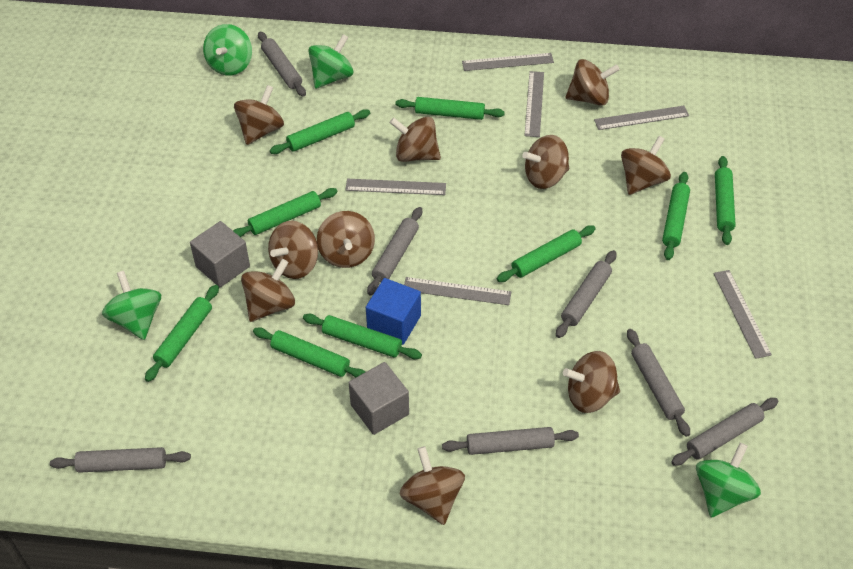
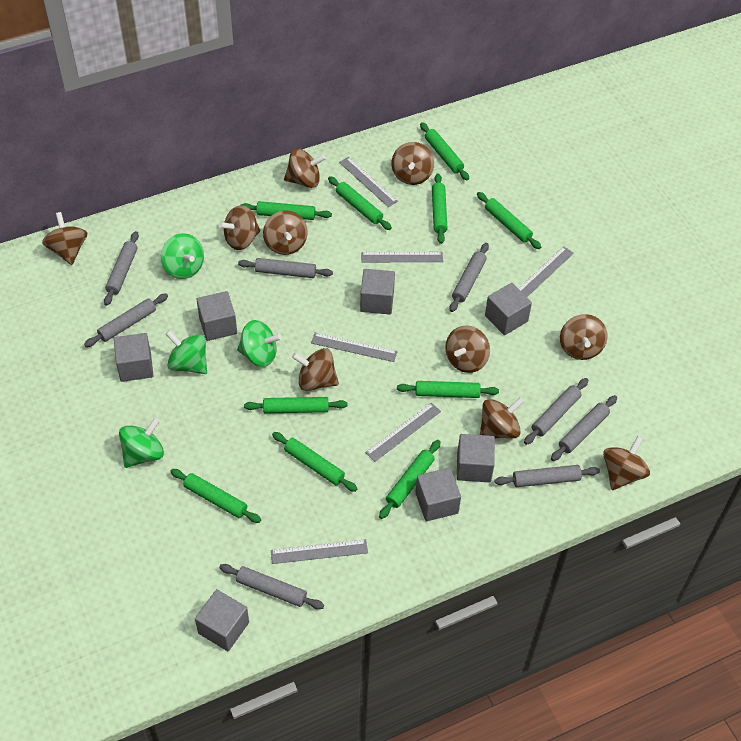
blue cube: [366,278,421,345] = 1 -> none = 0
green rolling pin: [145,285,219,382] [233,188,337,237] [253,327,365,378] [270,109,370,154] [303,314,422,359] [396,97,505,120] [497,225,596,282] [662,172,690,260] [715,156,736,245] = 9 -> [170,469,261,523] [241,201,332,220] [244,397,348,413] [272,432,358,492] [328,176,392,230] [379,440,441,519] [397,381,499,398] [420,122,469,180] [432,173,448,244] [477,192,541,249] = 10
grey cube: [190,221,250,288] [349,362,409,435] = 2 -> [114,333,154,382] [195,589,249,651] [196,291,237,341] [360,269,395,314] [415,468,461,521] [457,434,495,482] [485,283,532,335] = 7
grey rolling pin: [50,447,191,473] [258,32,306,97] [367,207,422,295] [442,427,579,455] [556,250,616,338] [627,329,690,437] [671,398,778,466] = 7 -> [84,294,168,347] [104,231,139,306] [219,564,324,609] [238,258,333,278] [450,243,489,312] [494,465,600,487] [524,378,588,445] [551,395,617,461] = 8

